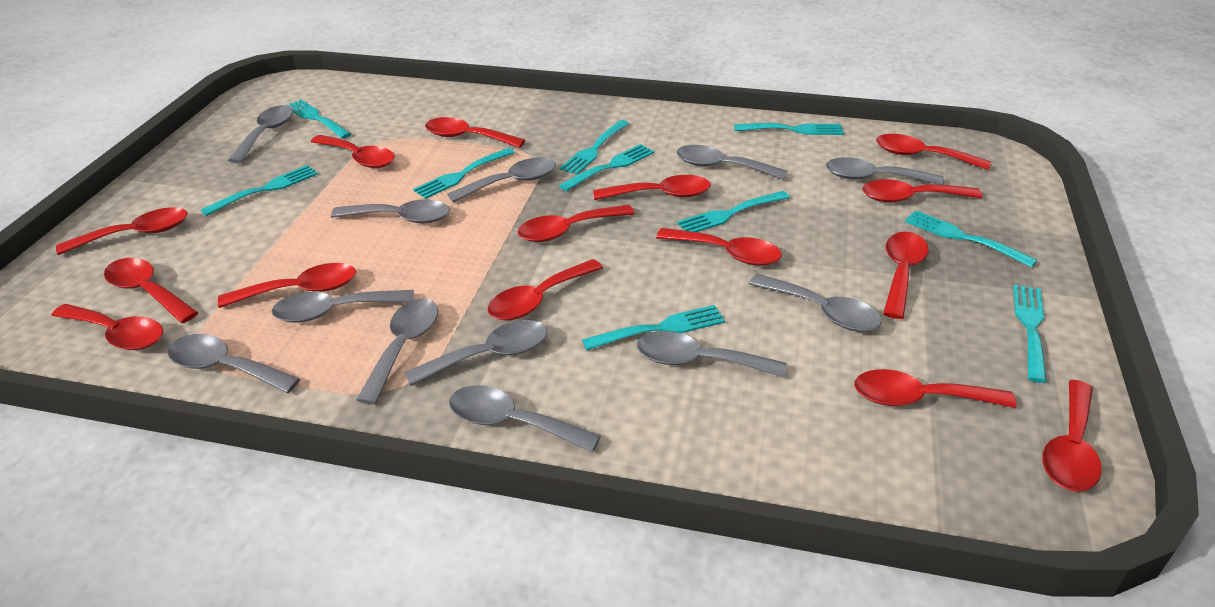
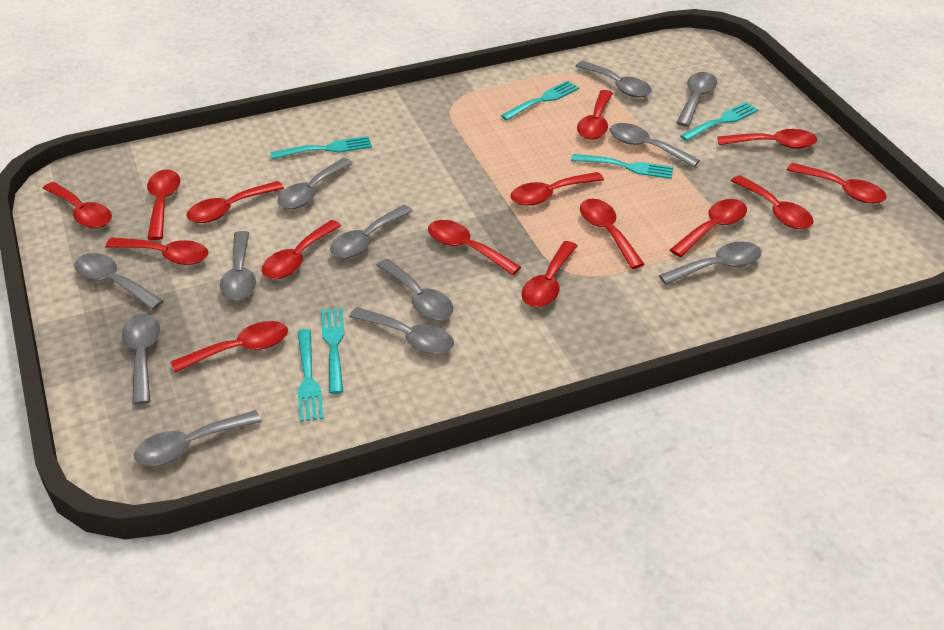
turquoise fork: [201,165,318,216] [287,99,351,139] [413,148,515,199] [559,120,629,175] [559,144,655,191] [582,305,725,350] [677,191,790,232] [734,123,844,135] [905,210,1037,267] [1013,285,1047,383] = 10 -> [270,136,372,159] [297,329,324,422] [321,307,344,394] [501,80,579,121] [571,154,674,179] [680,102,759,141] = 6

